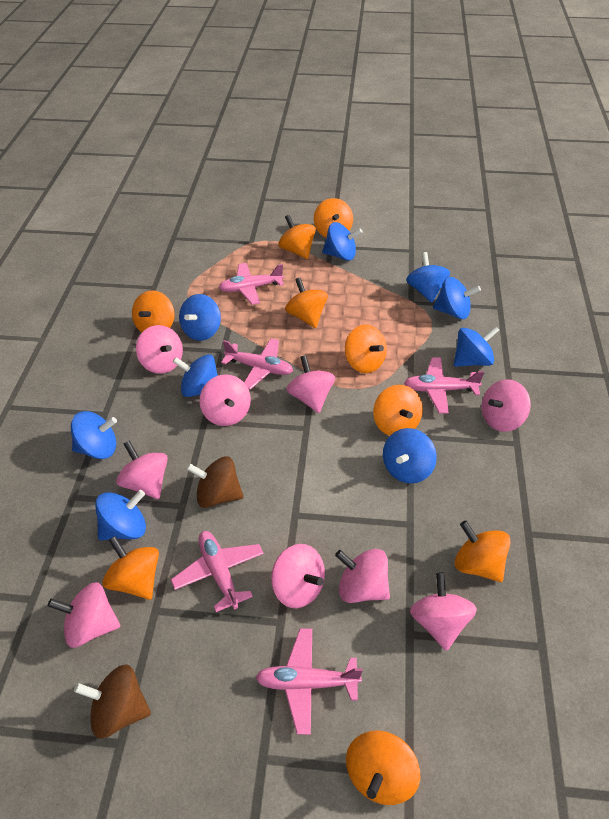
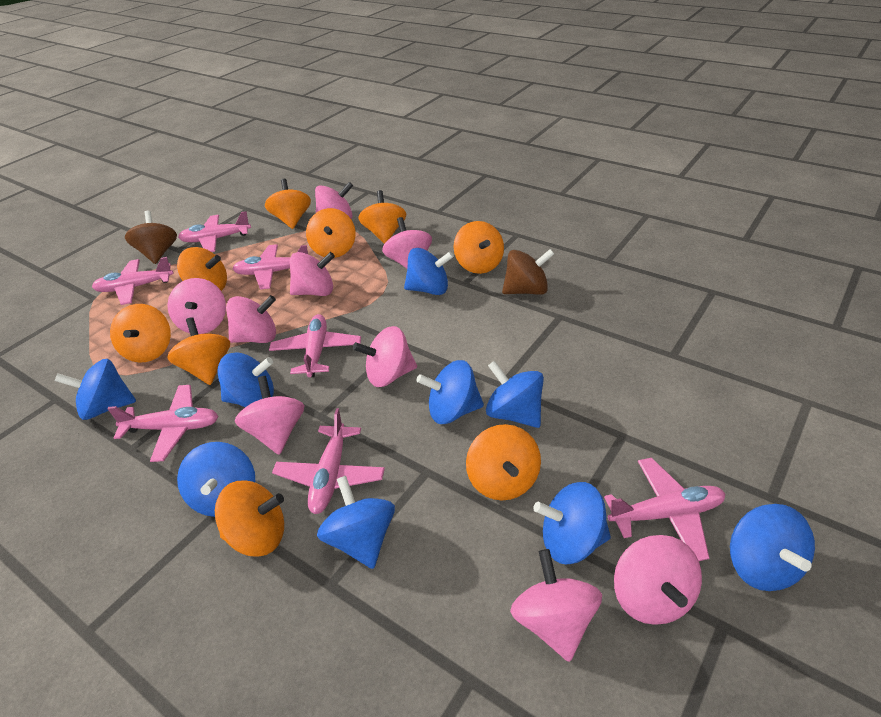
pink plane: [171,531,264,612] [218,263,284,305] [221,338,293,390] [255,628,363,735] [404,358,484,414] = 5 -> [92,257,174,305] [107,385,219,462] [178,211,251,252] [232,244,308,290] [269,314,361,377] [272,408,385,514] [604,458,725,561] = 7

